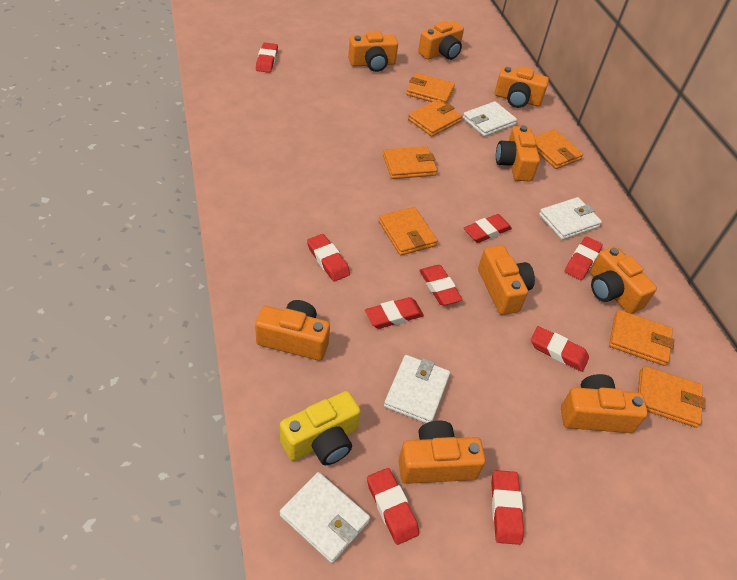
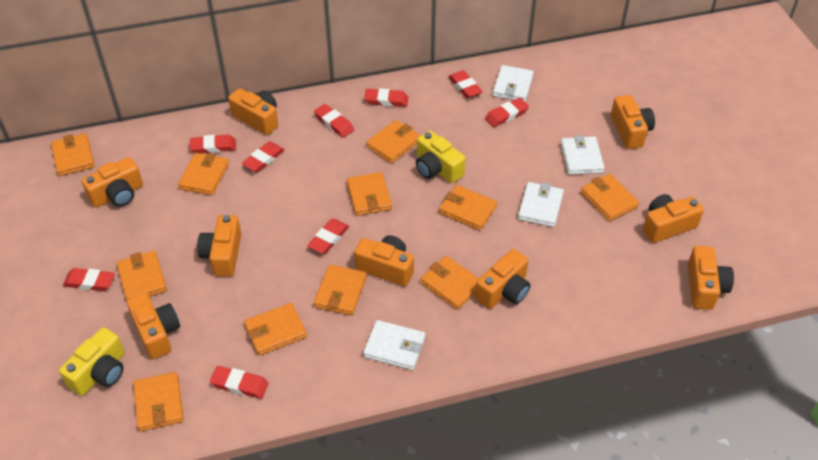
orange wallet: [379,207,438,256] [383,146,437,179] [406,73,455,104] [408,99,462,137] [534,129,583,169] [609,310,674,366] [638,366,705,428] = 7 -> [51,133,95,176] [117,251,167,301] [133,372,184,431] [178,153,229,195] [244,303,307,356] [314,264,367,315] [347,172,392,216] [366,120,421,163] [420,256,479,310] [439,185,497,230] [581,174,639,221] = 11
yellow camera: [280,391,361,465] = 1 -> [59,327,125,396] [416,131,466,183] = 2

